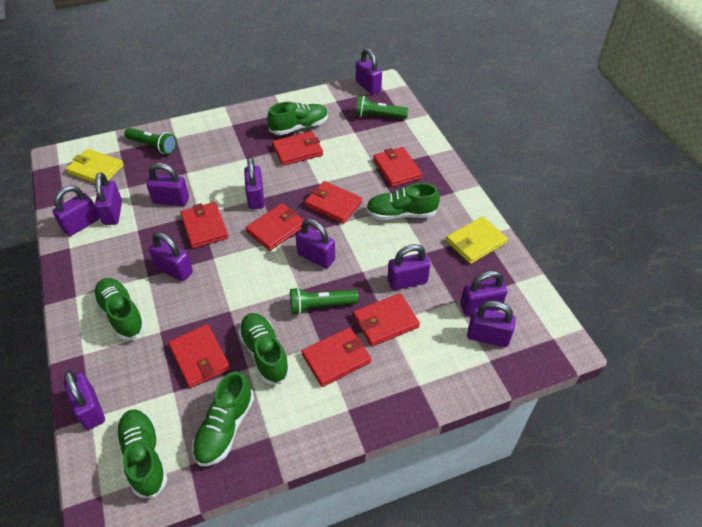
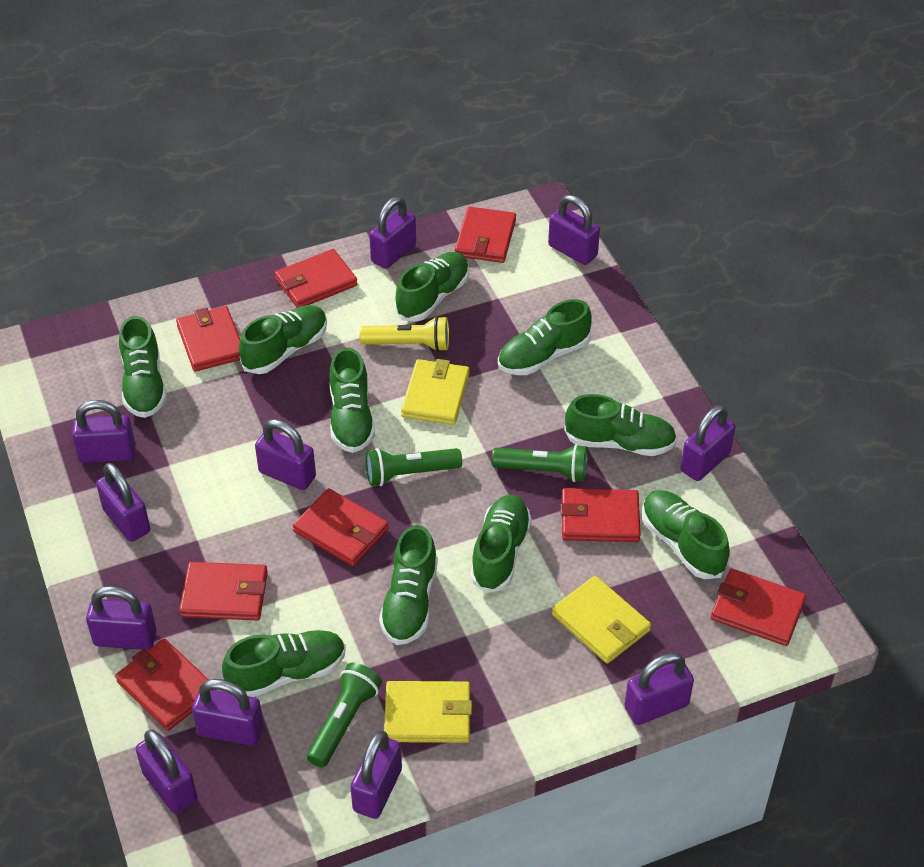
green shoe: [93,278,146,340] [115,409,167,498] [192,371,254,466] [238,313,290,384] [267,102,328,135] [366,183,440,220] = 6 -> [119,316,167,418] [222,630,346,697] [239,305,327,374] [329,347,375,453] [379,525,438,645] [395,252,469,322] [470,495,532,593] [498,299,592,375] [564,394,677,456] [642,490,730,579] = 10
yellow flashlight: none = 0 -> [359,316,449,352] = 1
yellow wallet: [66,149,124,183] [446,216,508,264] = 2 -> [384,681,472,743] [401,359,470,425] [552,576,651,664] = 3

